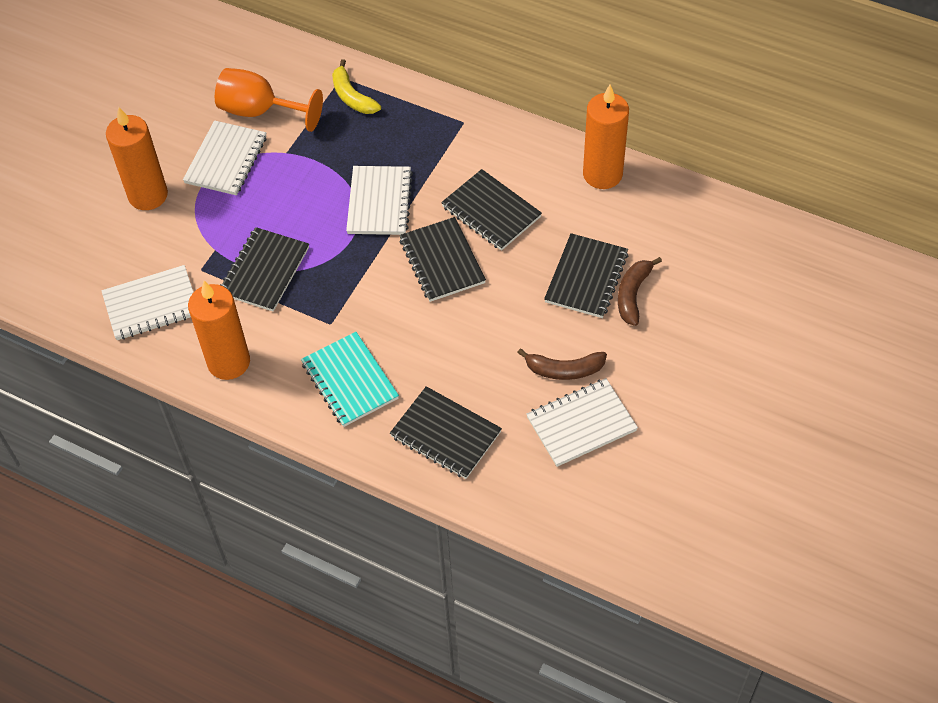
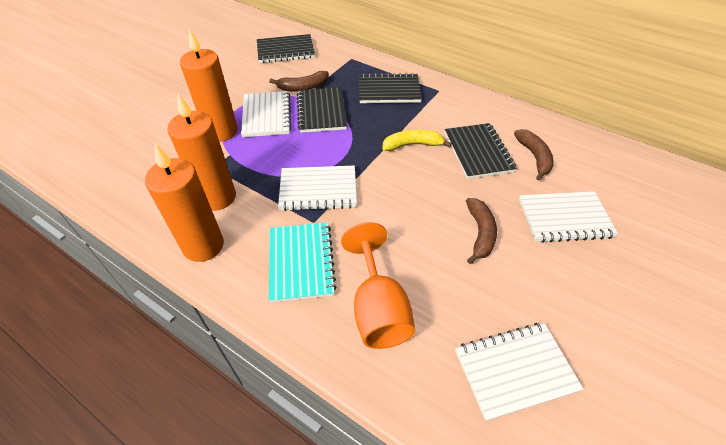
black notebook: [220,227,309,312] [390,386,502,479] [399,217,486,302] [441,169,542,251] [544,233,628,318] = 5 -> [257,34,315,63] [297,87,347,133] [358,73,422,103] [445,123,517,179] = 4
brown banana: [517,348,607,380] [618,257,662,326] = 2 -> [269,71,329,91] [466,198,497,264] [514,129,554,181] = 3

